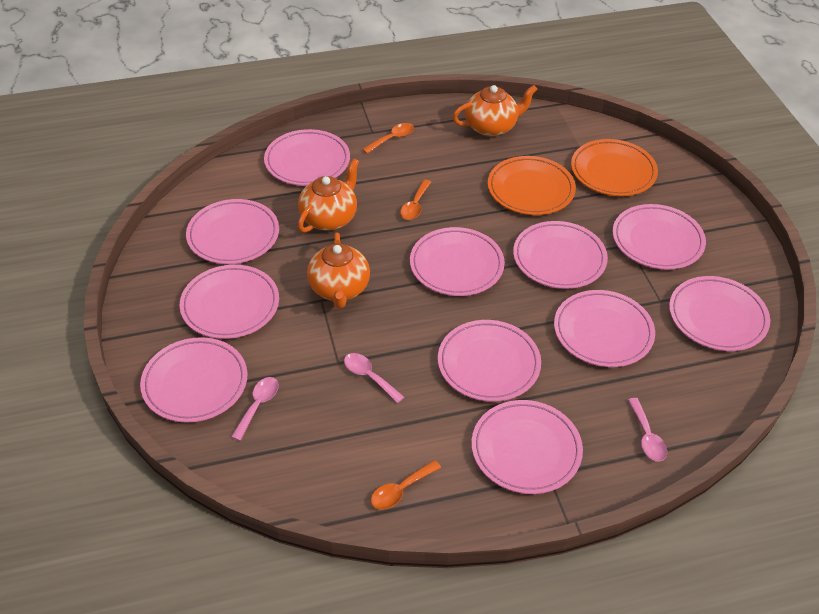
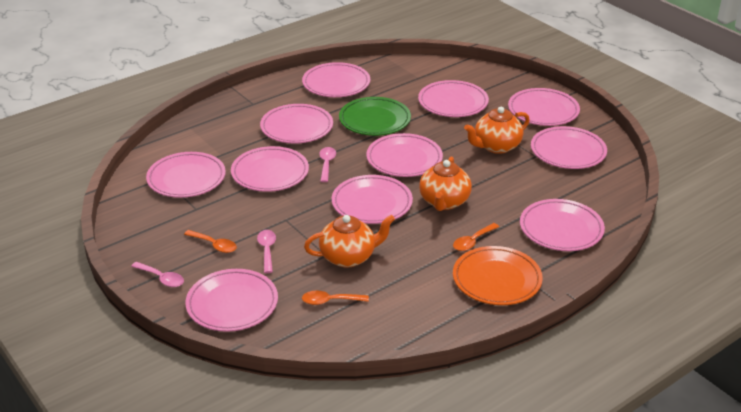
green plate: none = 0 -> [339,97,411,136] = 1
orange plate: [488,156,576,215] [571,139,658,196] = 2 -> [453,246,543,305] = 1

